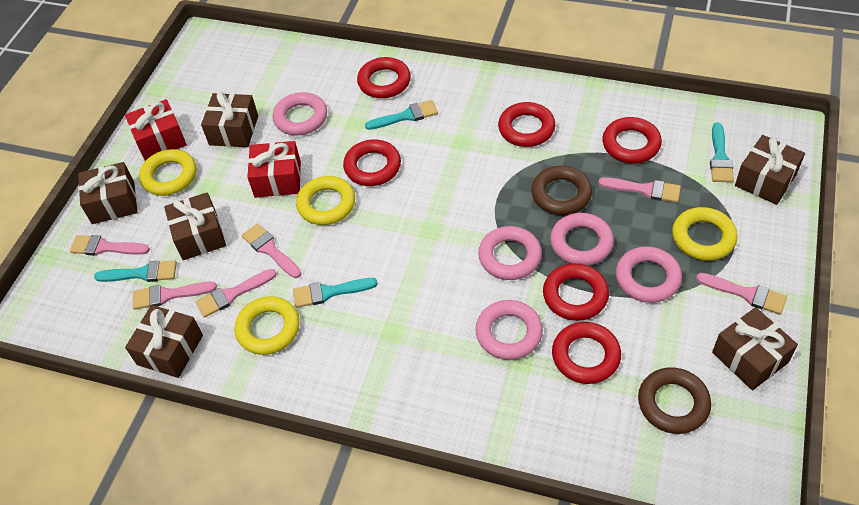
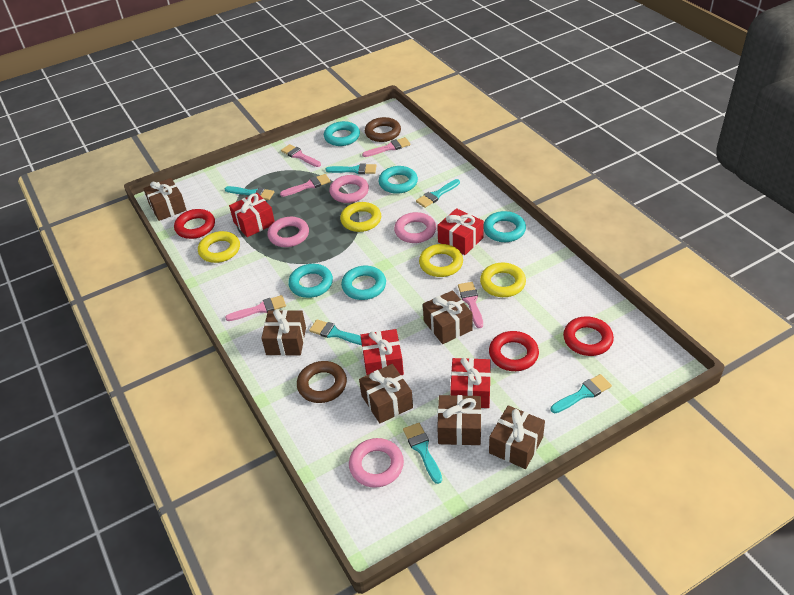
pink brush: [70,235,150,256] [133,282,217,310] [195,269,277,318] [242,224,302,278] [599,177,681,203] [696,273,787,315] = 6 -> [225,295,286,321] [280,174,331,197] [281,144,321,167] [362,137,411,157] [458,282,483,328] = 5
pink ring: [273,92,327,136] [475,300,543,360] [478,226,542,280] [550,213,614,266] [616,246,682,303] = 5 -> [267,217,309,247] [329,175,369,203] [349,438,404,488] [394,212,436,243] = 4
red gift: [125,99,187,161] [247,141,301,198] = 2 -> [229,193,275,237] [360,329,404,375] [437,208,484,255] [450,358,491,408] = 4
red ring: [343,139,401,186] [357,57,411,98] [498,102,555,147] [543,263,609,321] [552,322,621,384] [602,117,662,163] = 6 -> [174,209,215,239] [489,331,539,371] [563,317,614,356] = 3
turquoise brush: [94,260,177,282] [293,278,378,308] [365,100,438,130] [710,123,734,183] = 4 -> [225,186,274,200] [309,319,362,345] [325,163,377,174] [403,423,442,484] [416,179,460,208] [551,374,612,413] = 6
turquoise ring: none = 0 -> [288,264,333,298] [324,121,360,146] [341,266,386,300] [378,166,418,194] [484,211,526,242] = 5

